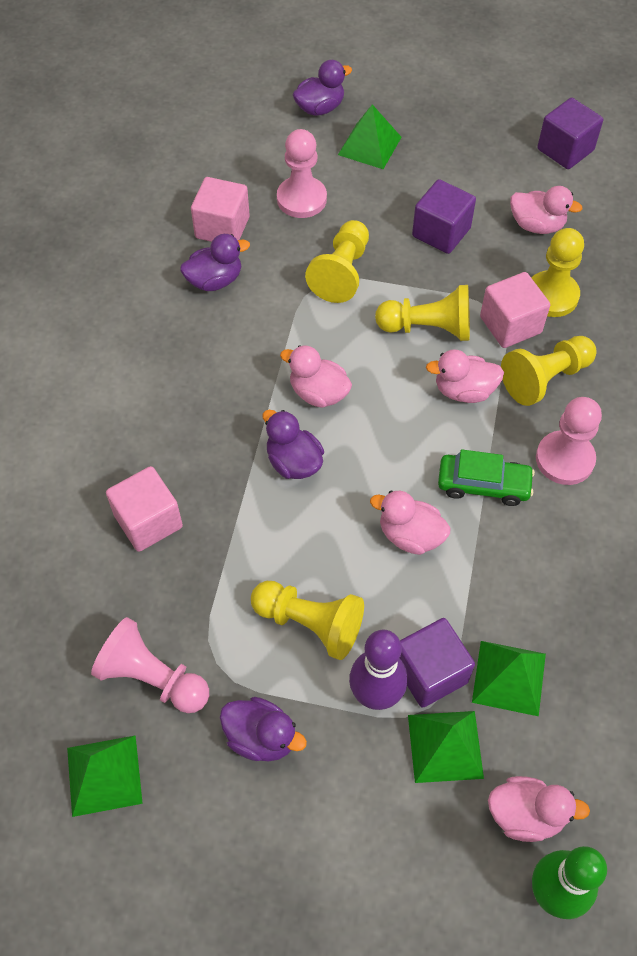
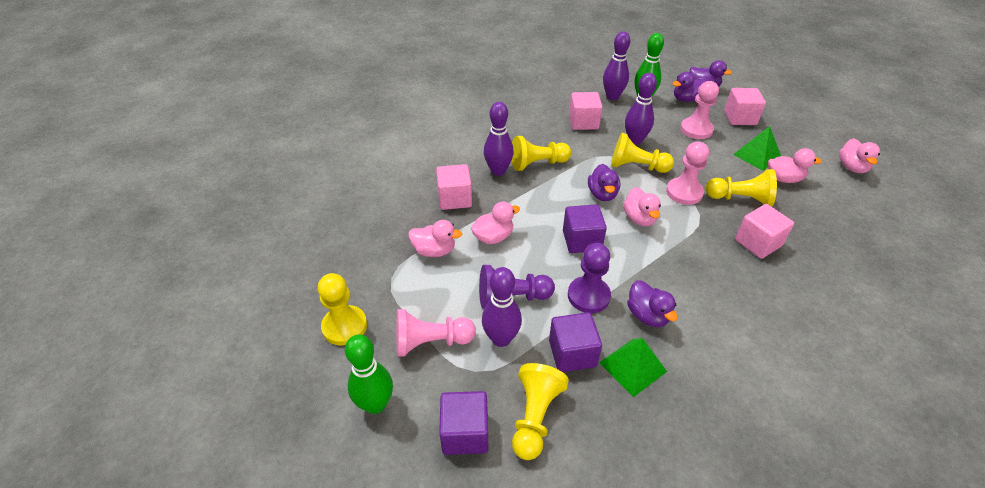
green bowling pin: [532,846,607,919] = 1 -> [345,334,393,414] [635,33,664,97] = 2
green car: [438,449,535,506] = 1 -> none = 0
green pyramid: [67,735,143,817] [338,104,402,169] [408,711,484,783] [472,641,546,716] = 4 -> [599,338,667,397] [733,126,781,171] = 2
pink cube: [106,466,183,552] [191,177,250,242] [480,272,550,348] = 3 -> [436,164,472,210] [569,92,602,130] [724,88,766,125] [735,204,794,259] = 4
purple bowling pin: [349,630,408,710] = 1 -> [482,267,522,347] [484,102,514,176] [603,31,630,100] [625,73,657,145] = 4
purple pawn: none = 0 -> [479,265,555,309] [568,243,611,313] = 2

